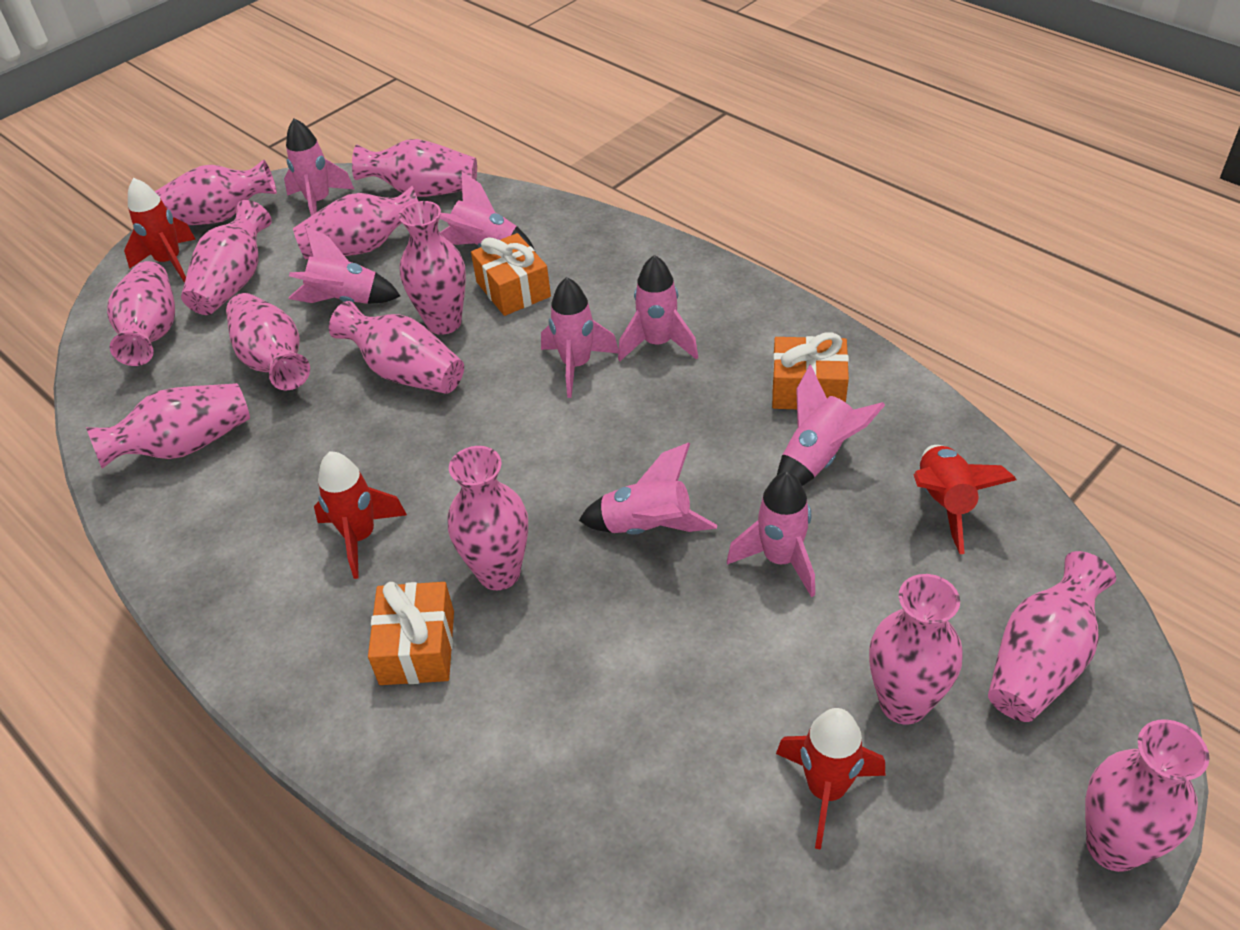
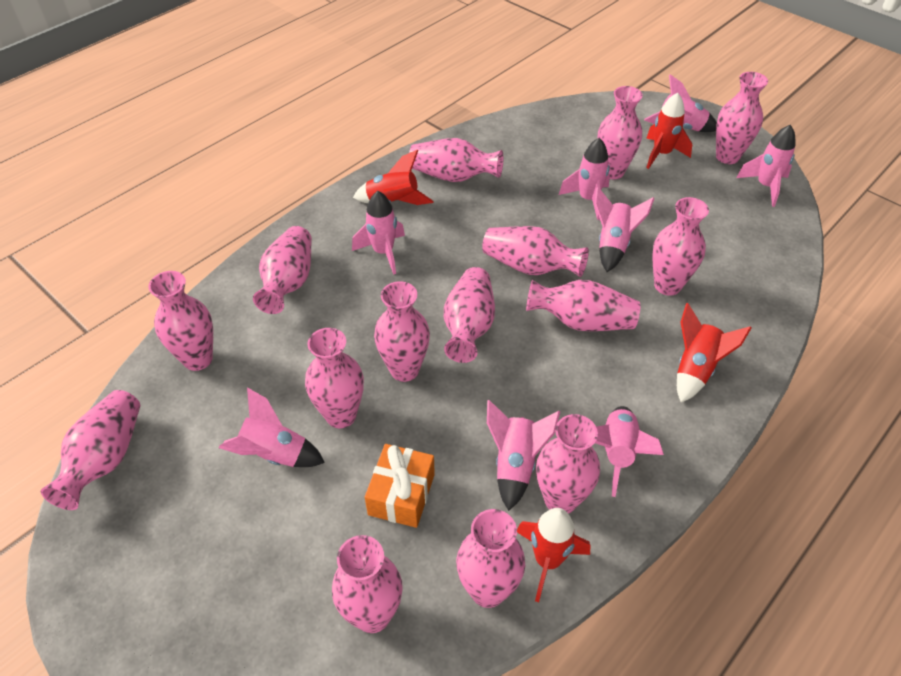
orange gift: [368,582,454,685] [471,233,551,316] [772,332,849,409] = 3 -> [365,444,435,528] = 1
pink vase: [86,383,250,469] [107,261,175,366] [155,159,277,225] [181,200,272,315] [226,293,310,390] [293,186,418,259] [329,301,464,394] [352,139,477,197] [399,201,466,335] [448,446,528,590] [869,574,962,724] [988,551,1116,722] [1085,719,1209,872] = 13 -> [41,390,140,510] [148,271,213,371] [253,226,312,314] [305,328,364,428] [332,535,403,633] [374,281,430,382] [409,138,503,182] [444,267,495,363] [456,509,525,608] [482,226,589,277] [526,280,640,331] [536,414,600,514] [597,86,643,179] [652,197,709,296] [716,72,768,164] = 15

